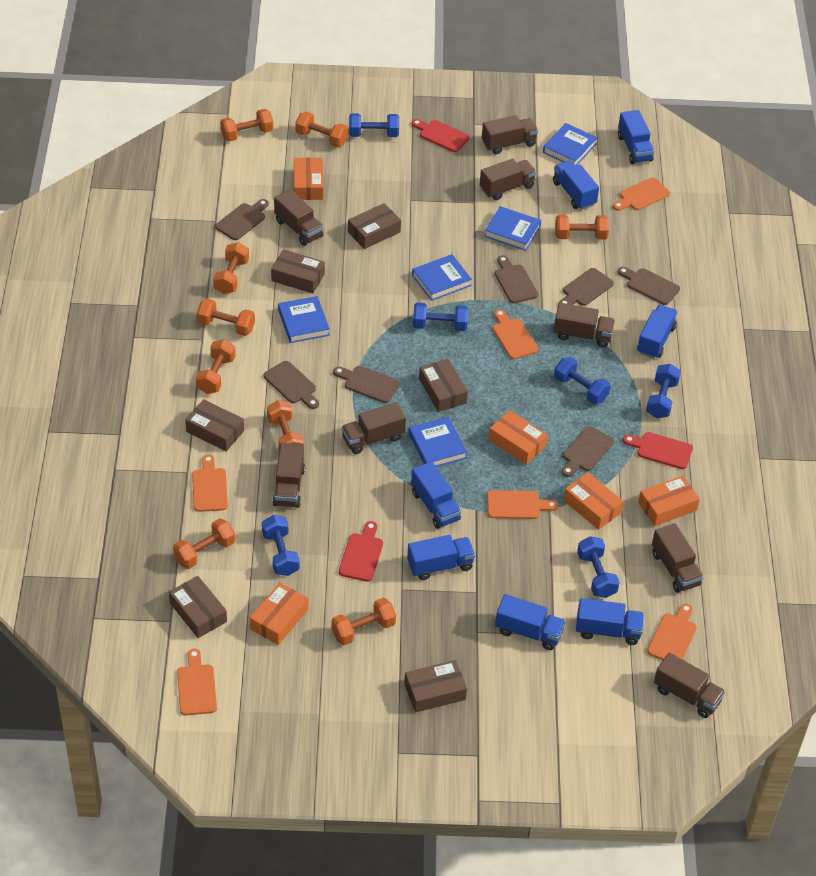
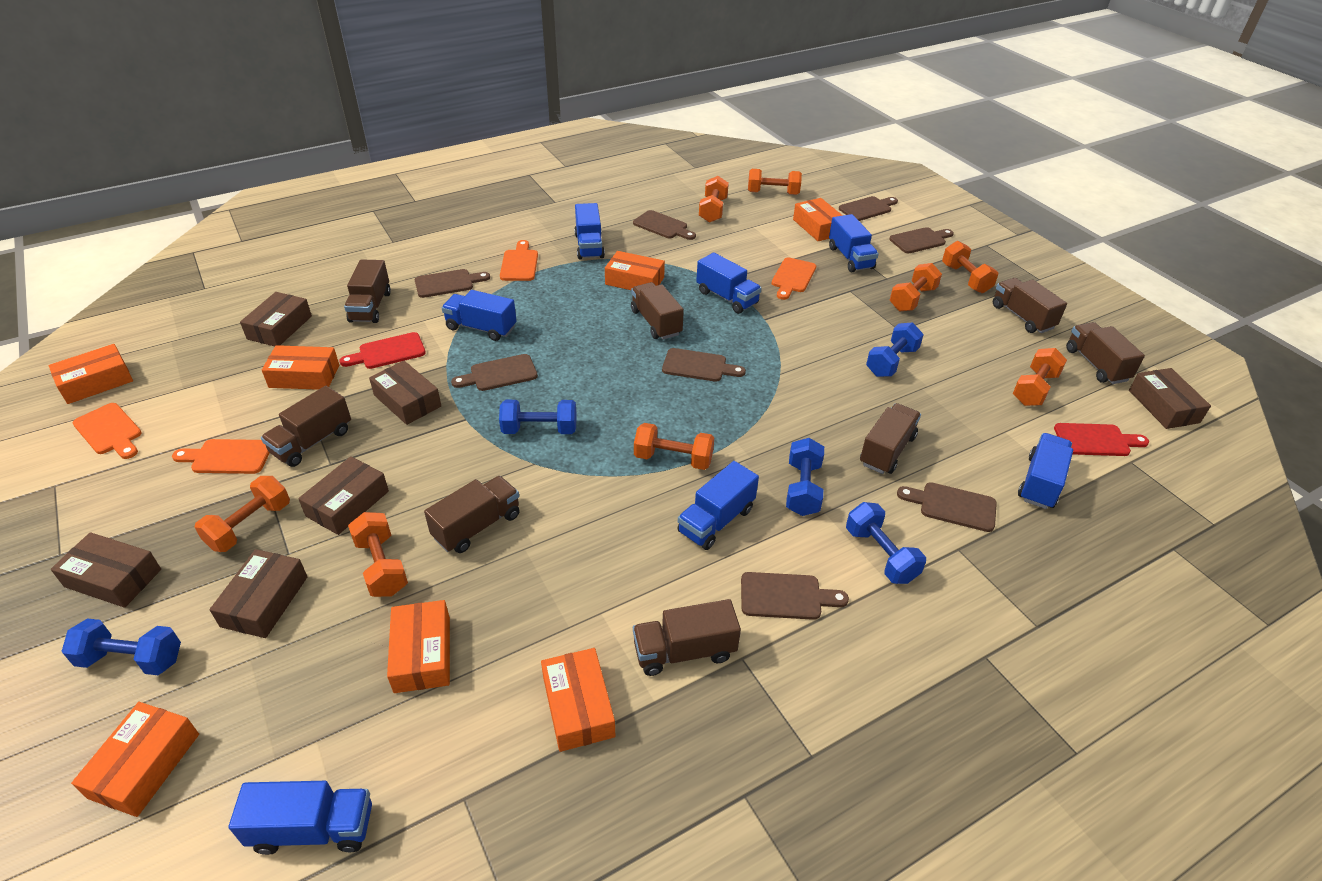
blue book: [278,296,330,343] [409,417,467,467] [412,254,472,301] [484,206,541,251] [543,123,598,166] = 5 -> none = 0
blue dumbbell: [262,515,300,576] [349,113,399,137] [413,303,468,331] [554,357,610,404] [577,536,620,598] [646,364,681,418] = 6 -> [62,619,181,675] [499,400,577,434] [786,438,824,516] [846,502,926,584] [866,322,924,377] = 5
brown cutting board: [215,199,269,240] [264,361,319,409] [333,366,400,403] [495,255,538,303] [559,268,614,306] [562,426,614,477] [618,267,680,305] = 7 -> [415,269,490,298] [451,354,538,391] [633,210,696,240] [662,348,746,382] [741,572,849,620] [839,196,898,221] [889,227,954,253] [897,482,997,532] = 8
orange box: [250,583,308,645] [294,158,324,200] [489,410,548,465] [563,472,624,530] [638,476,700,526] = 5 -> [49,344,133,404] [71,702,199,817] [262,345,339,390] [387,600,450,693] [541,648,615,752] [605,251,665,290] [793,198,843,241] = 7
orange cutting board: [177,649,217,715] [192,454,228,512] [487,490,558,519] [493,309,539,359] [613,177,670,211] [647,603,697,660] = 6 -> [73,403,142,459] [172,439,270,474] [500,240,538,281] [771,257,816,300] = 4
orange dumbbell: [173,518,235,569] [196,339,236,394] [197,299,255,336] [213,242,249,294] [220,109,273,142] [267,400,304,450] [296,111,348,147] [331,598,396,645] [555,215,609,240] = 9 -> [195,476,290,552] [348,512,408,597] [634,423,714,470] [699,176,729,223] [748,169,802,195] [890,263,942,312] [942,241,999,293] [1013,348,1067,406] = 8
red cutting board: [339,521,383,582] [412,119,469,152] [623,432,693,469] = 3 -> [339,332,426,369] [1054,423,1149,456] = 2

